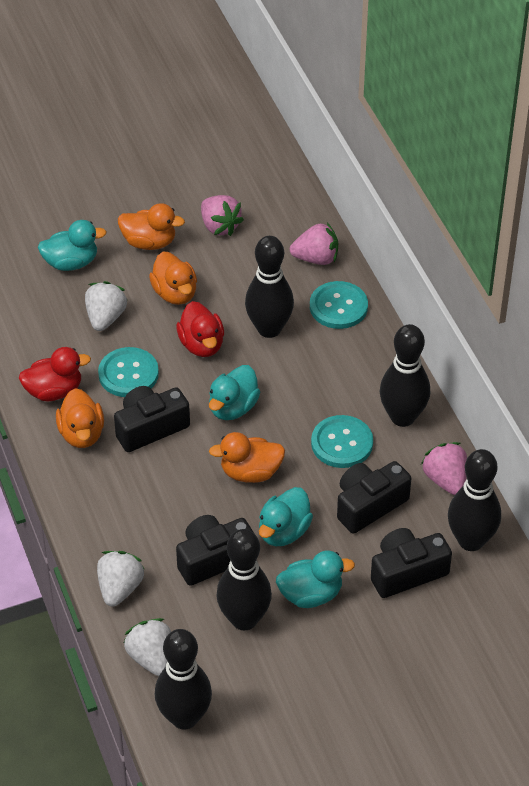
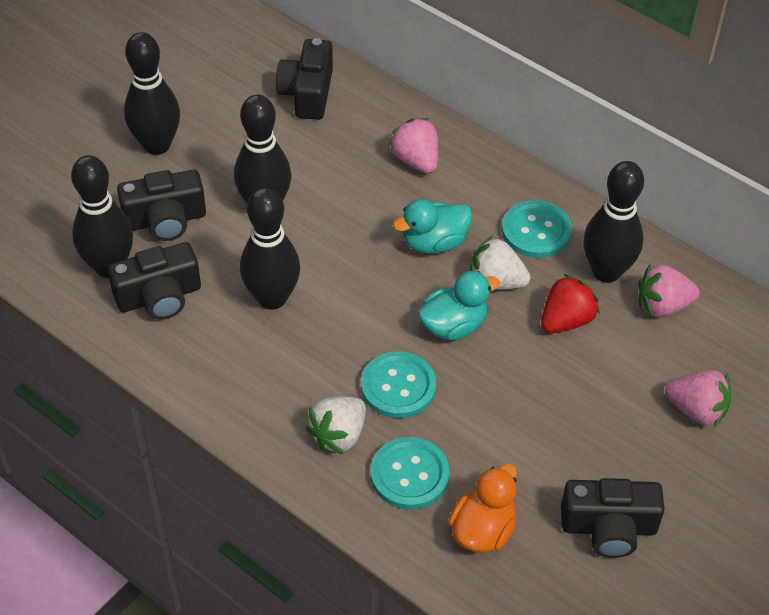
orange duck: [56,388,104,448] [118,203,185,250] [149,252,197,305] [209,432,285,483] = 4 -> [448,464,517,553] = 1
red duck: [19,347,91,401] [176,301,224,357] = 2 -> none = 0
red strawberry: none = 0 -> [541,274,600,333] = 1
turquoise duck: [38,220,106,271] [209,365,260,420] [259,487,313,546] [276,550,355,608] = 4 -> [393,199,472,254] [418,271,500,340] = 2
white strawberry: [85,281,127,331] [97,551,145,607] [124,618,171,676] = 3 -> [305,396,366,454] [470,236,531,290] = 2

